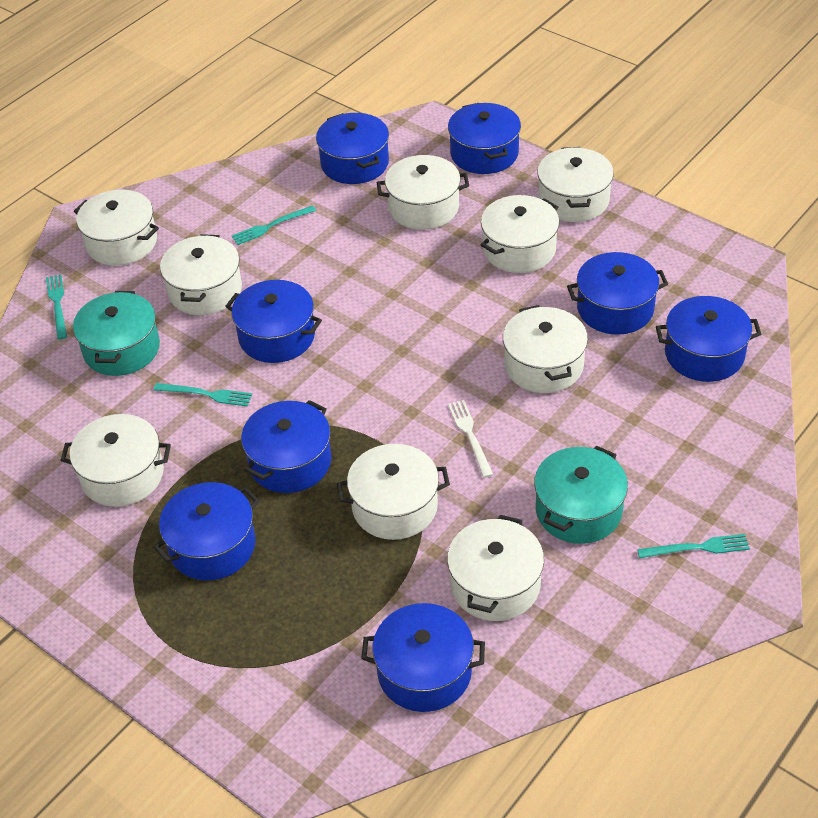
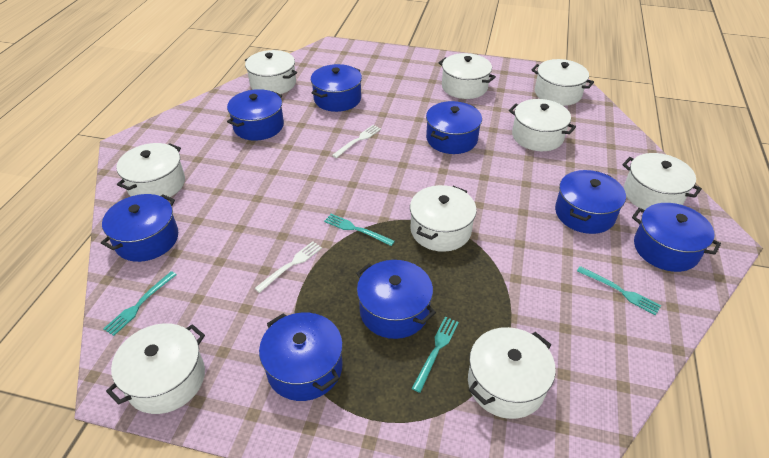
turquoise pot: [73,291,160,376] [534,446,628,544] = 2 -> none = 0
white fork: [448,400,493,478] = 1 -> [254,241,322,293] [332,125,381,158] = 2

